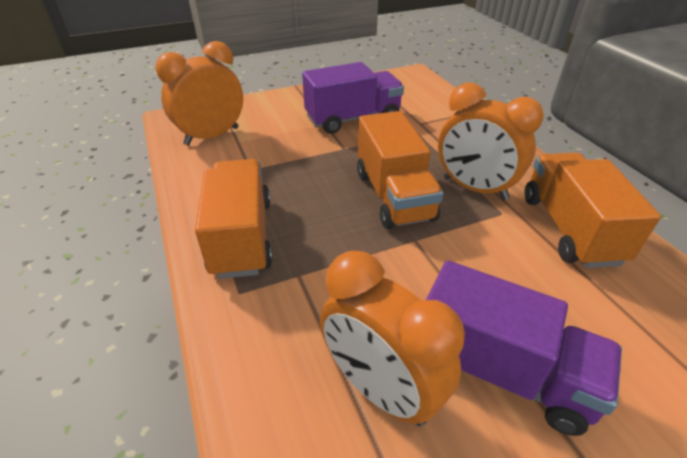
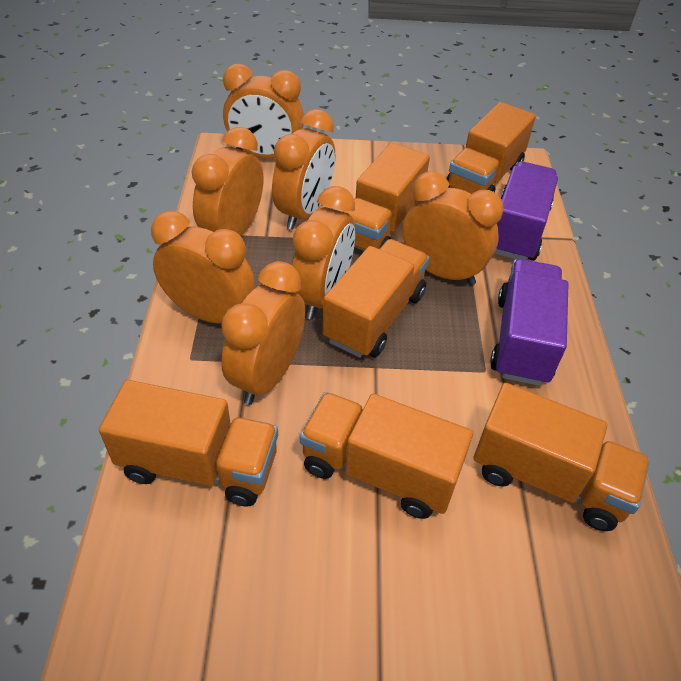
orange clock: [155,41,243,146] [320,251,465,426] [438,82,544,200] = 3 -> [151,211,255,324] [192,127,263,236] [221,261,305,405] [223,64,304,158] [272,109,335,230] [292,186,355,319] [403,171,504,285] = 7
orange truck: [195,159,272,279] [357,111,443,229] [525,153,661,268] = 3 -> [99,380,278,507] [300,392,473,519] [323,239,429,358] [342,143,430,251] [446,102,536,194] [474,383,650,531] = 6

